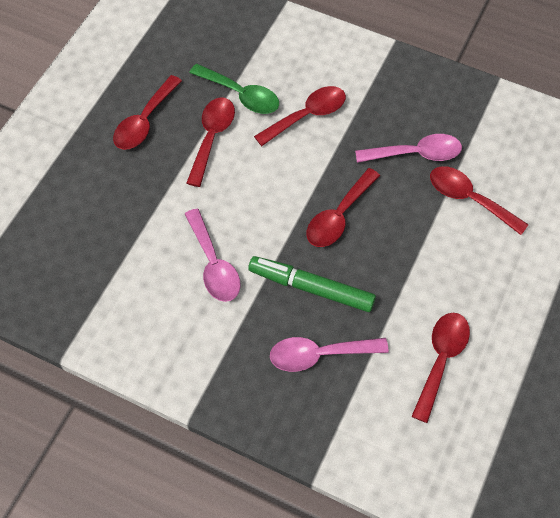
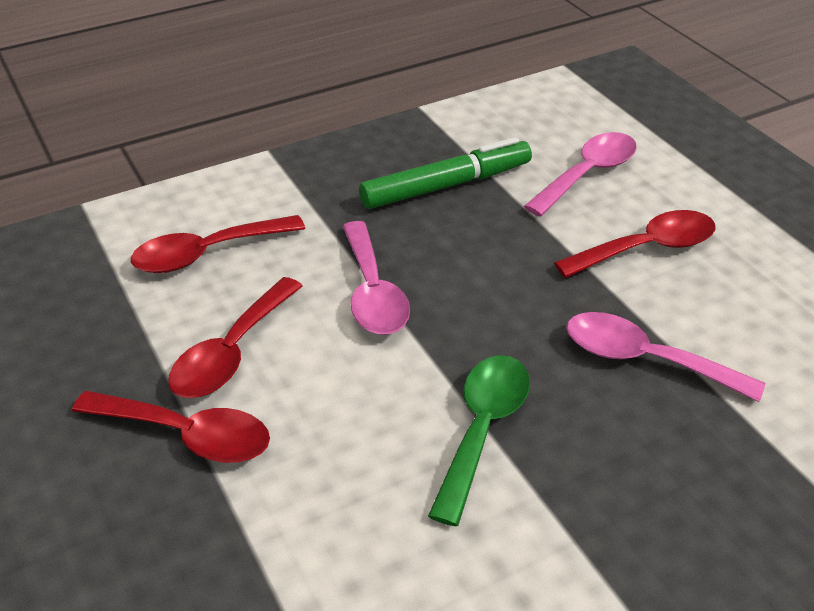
red spoon: [113,75,182,150] [186,97,235,187] [254,86,346,146] [307,168,380,247] [411,313,470,423] [430,166,529,235] = 6 -> [72,391,270,463] [131,215,305,273] [168,277,303,398] [554,210,715,278] = 4

